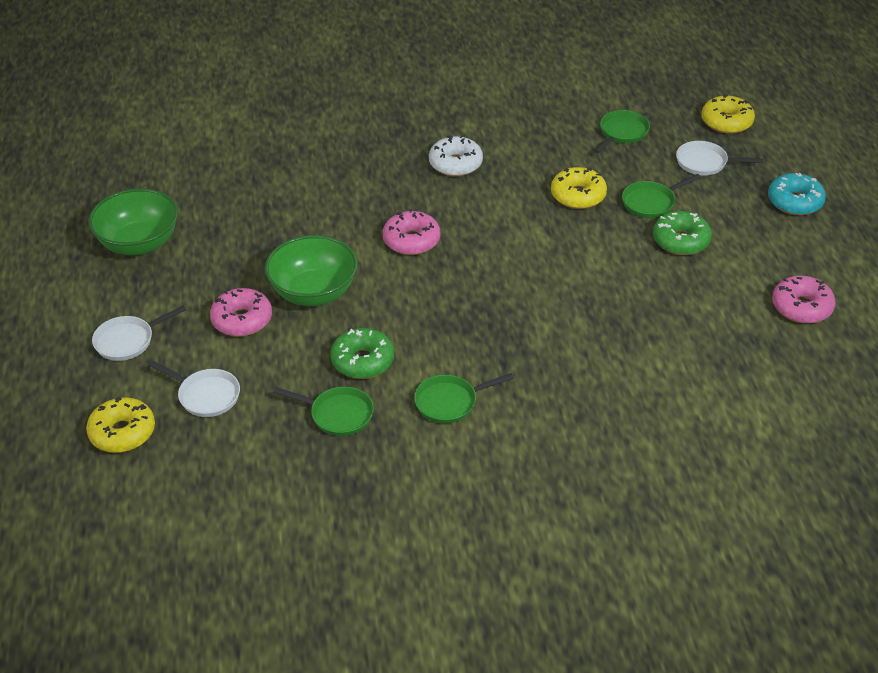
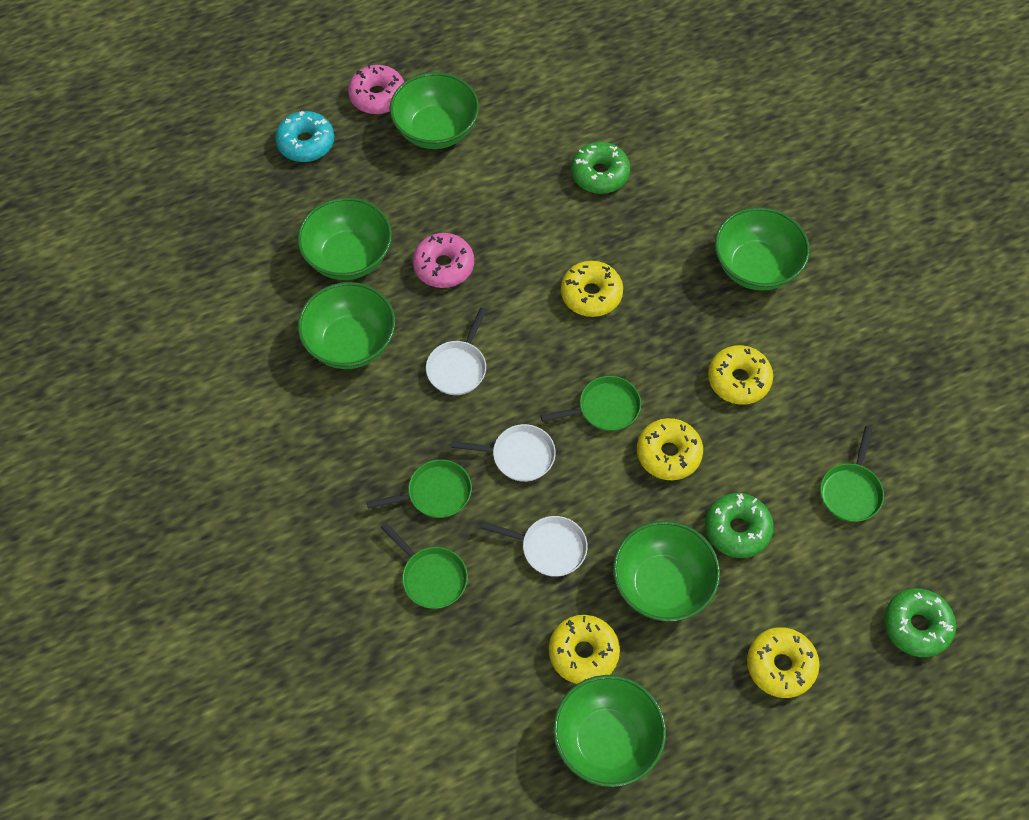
green bowl: [89,189,178,255] [265,235,357,306] = 2 -> [297,197,392,280] [298,282,395,369] [390,72,479,149] [553,675,666,787] [613,521,720,622] [715,207,810,291] = 6
green donut: [330,328,394,379] [653,211,712,255] = 2 -> [571,142,630,194] [705,493,774,558] [884,588,956,657] = 3
pink donut: [210,288,272,337] [382,209,440,255] [772,276,836,324] = 3 -> [348,65,404,114] [413,233,474,288] = 2
white donut: [429,135,483,176] = 1 -> none = 0
yellow donut: [86,397,155,453] [551,167,607,209] [701,94,755,134] = 3 -> [549,615,620,684] [561,261,623,317] [637,418,703,480] [708,345,773,405] [747,627,820,698] = 5

